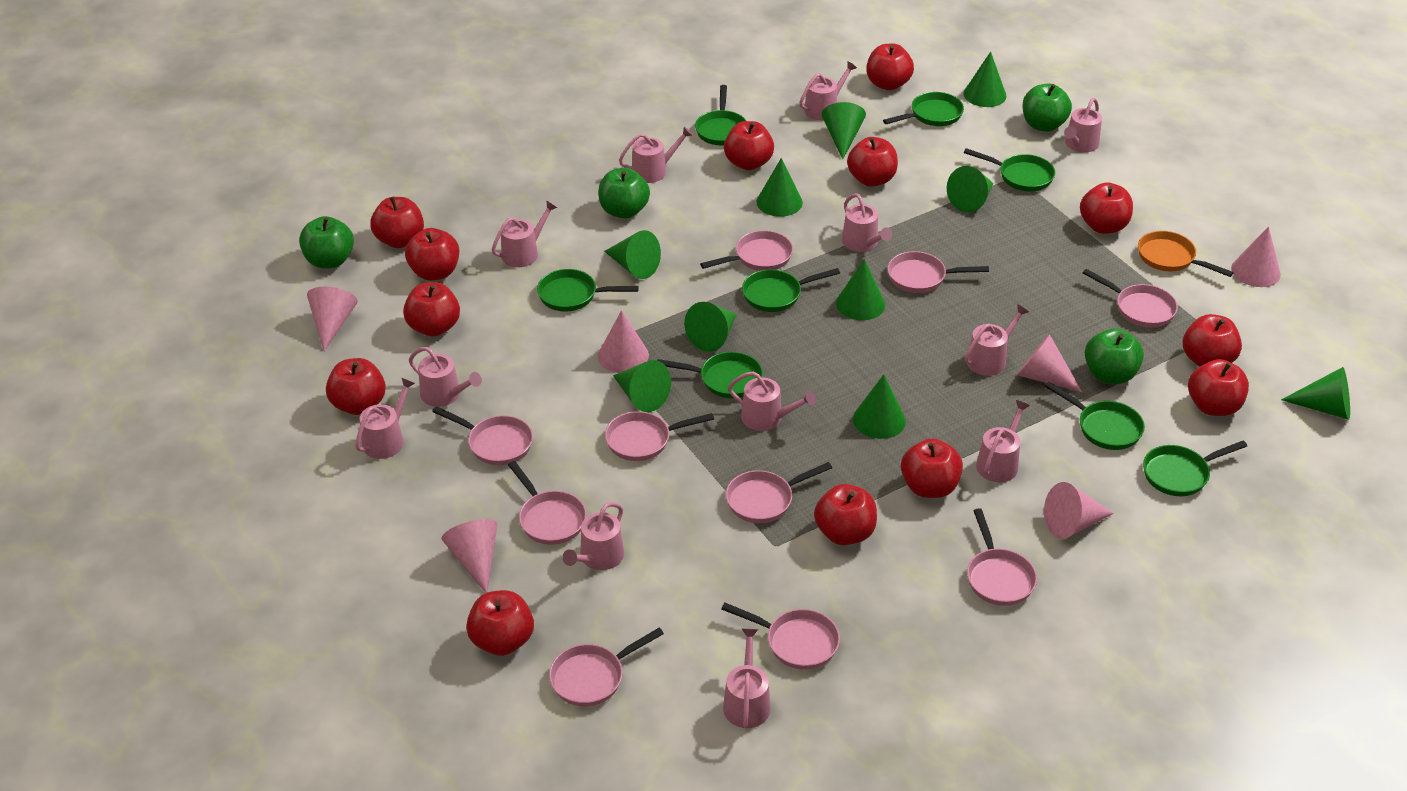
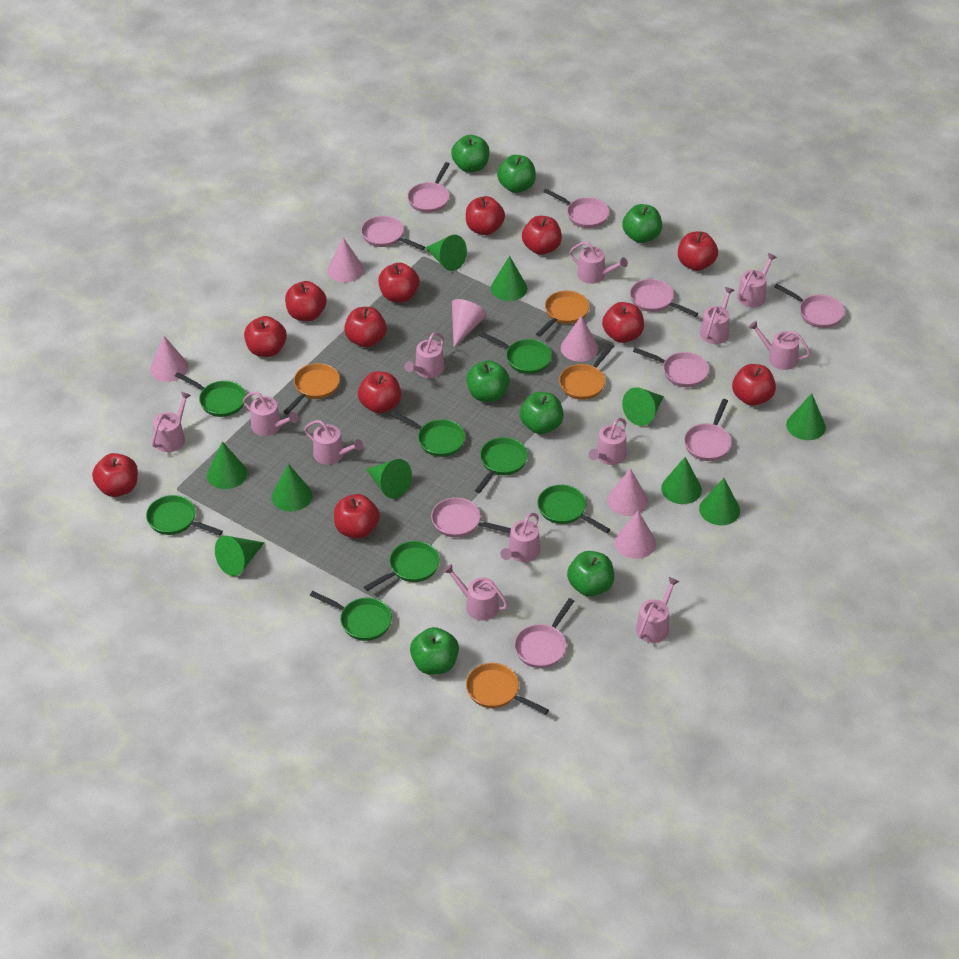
green apple: [299,216,354,269] [599,168,650,218] [1022,83,1072,132] [1085,328,1144,384] = 4 -> [410,627,459,674] [451,135,490,173] [467,360,510,402] [497,155,536,193] [520,392,564,434] [567,551,614,597] [622,204,662,243] = 7
orange pan: [1138,231,1234,277] = 1 -> [283,363,340,414] [466,663,549,715] [536,290,589,337] [559,344,614,400] = 4
pink pan: [432,406,533,465] [508,461,587,545] [549,628,664,707] [605,411,714,461] [700,230,793,271] [721,603,840,670] [726,462,832,523] [887,251,989,293] [967,508,1037,606] [1083,269,1178,328] = 10 -> [361,216,425,250] [407,162,450,213] [431,497,511,537] [514,598,574,668] [543,189,609,228] [630,279,698,317] [633,348,709,387] [684,399,732,461] [774,284,845,328] = 9
red apple: [326,358,386,415] [370,197,424,248] [403,282,460,336] [405,228,459,281] [466,590,534,656] [724,121,774,170] [814,484,877,545] [847,137,898,187] [866,44,914,90] [901,438,963,498] [1080,182,1133,234] [1183,314,1242,367] [1188,359,1249,416] = 13 -> [92,453,138,497] [244,316,287,357] [285,281,327,321] [334,494,380,539] [344,307,387,347] [358,372,401,414] [378,263,420,303] [466,196,505,235] [522,216,562,255] [602,302,644,343] [678,232,718,271] [732,364,776,406] = 12

